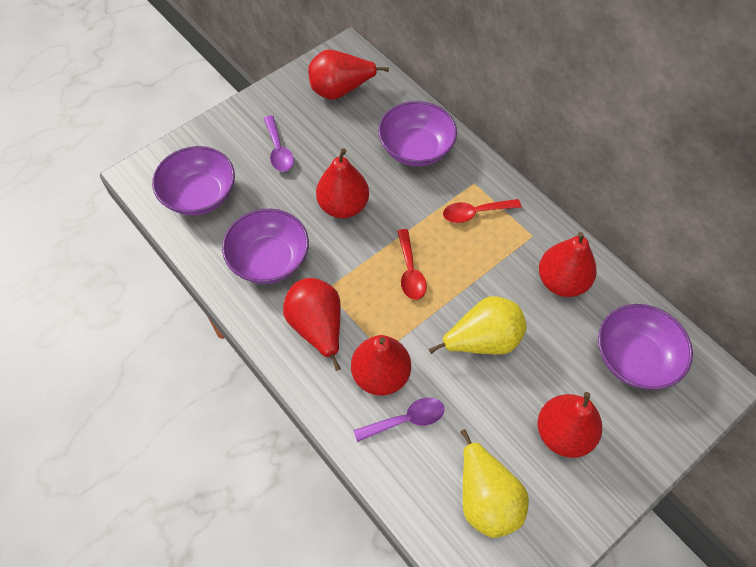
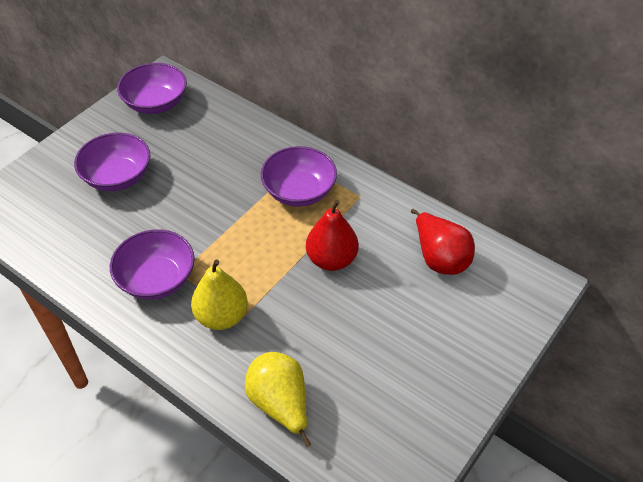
purple spoon: [264,115,294,172] [353,398,445,442] = 2 -> none = 0
red pear: [283,278,341,371] [308,50,389,100] [316,148,369,218] [351,335,411,396] [538,392,602,458] [539,232,597,297] = 6 -> [306,200,359,271] [411,209,475,275] = 2
red spoon: [397,229,427,300] [443,199,521,223] = 2 -> none = 0

